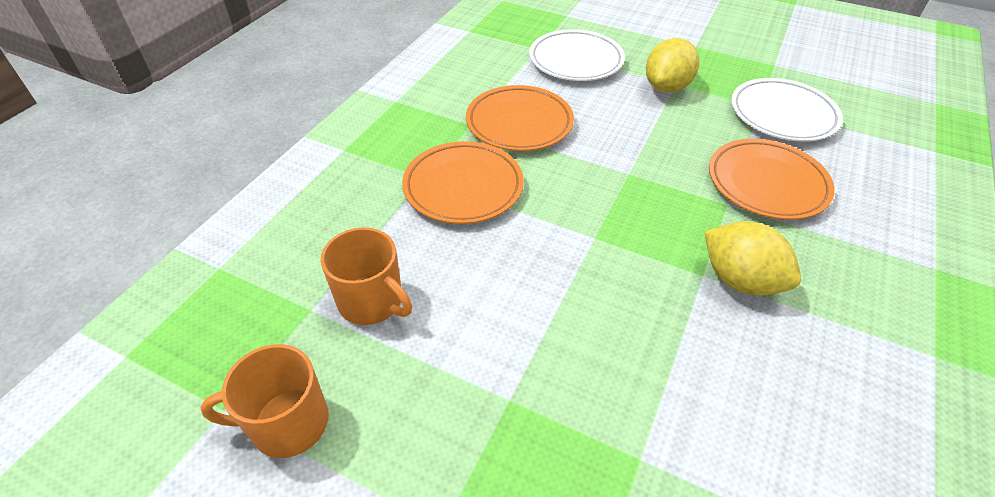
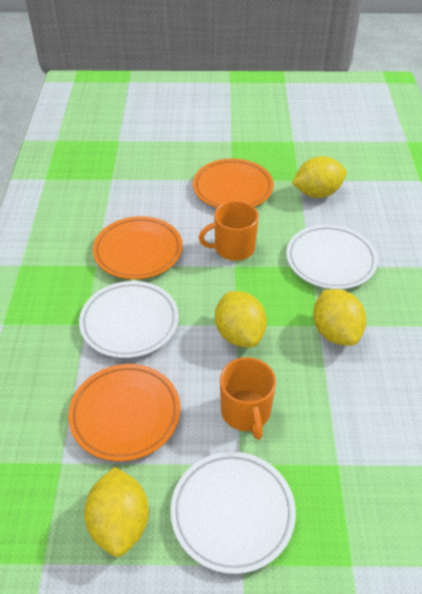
white plate: [529,29,625,81] [731,78,843,142] = 2 -> [79,281,179,358] [170,451,296,574] [286,225,378,289] = 3
yellow lemon: [646,38,699,93] [704,221,801,296] = 2 -> [84,467,149,557] [215,291,267,347] [292,156,347,198] [313,289,366,346] = 4

